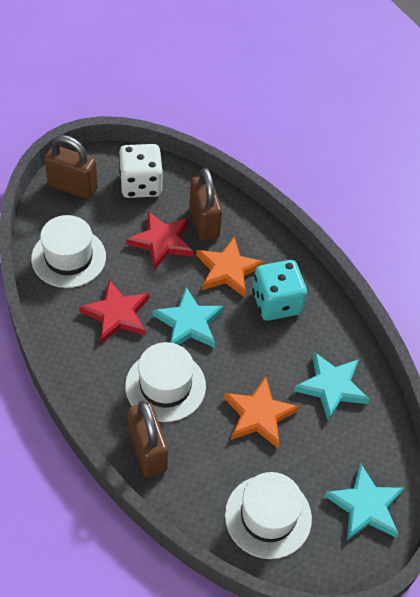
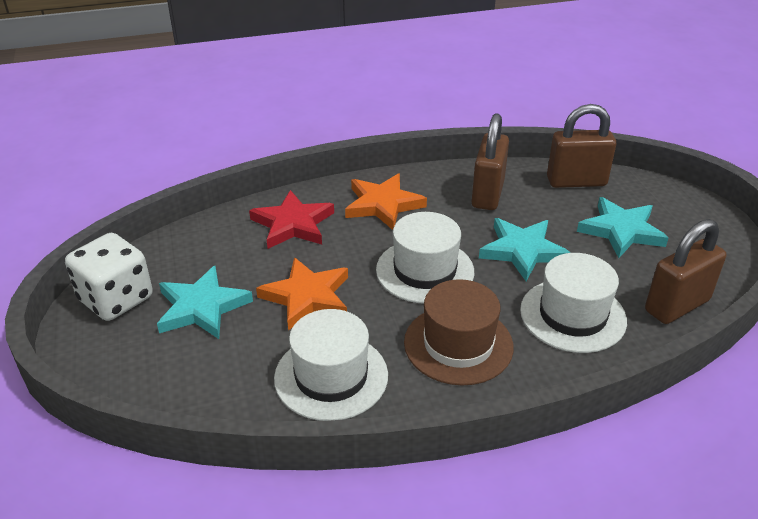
brown hat: none = 0 -> [404,279,514,385] = 1
red star: [79,279,149,344] [126,211,194,270] = 2 -> [249,190,334,249] = 1
turquoise dice: [252,260,307,321] = 1 -> none = 0

